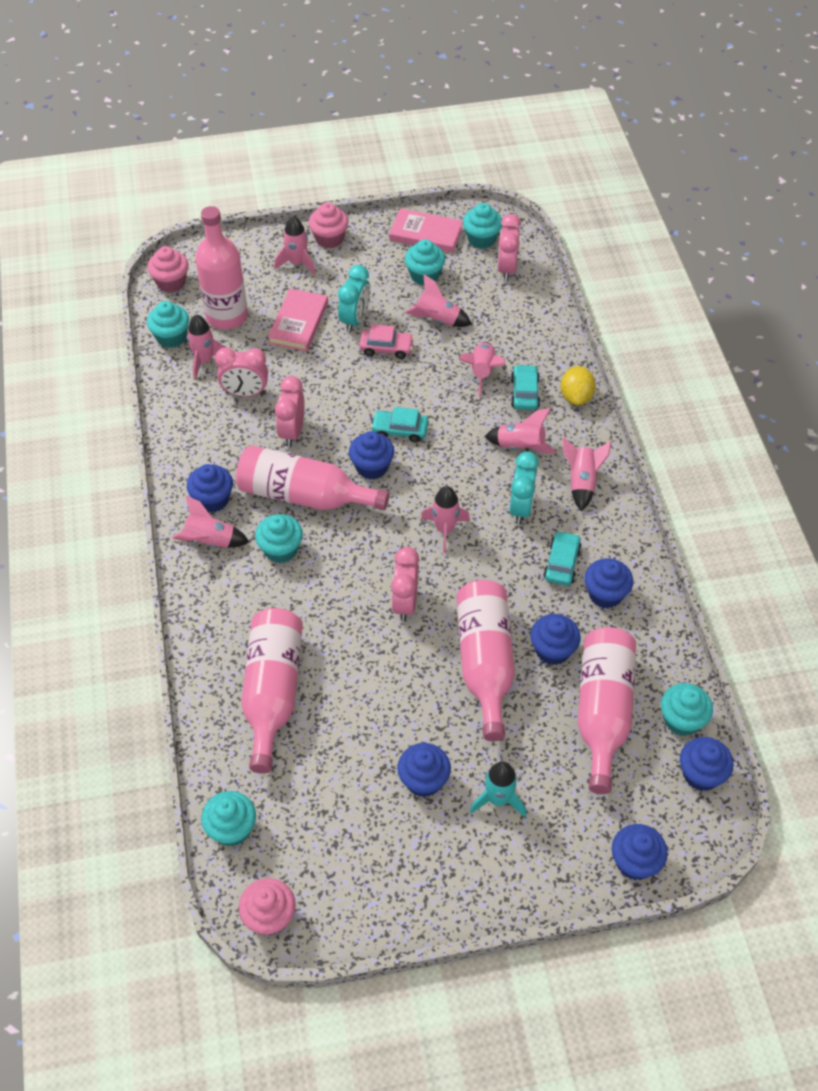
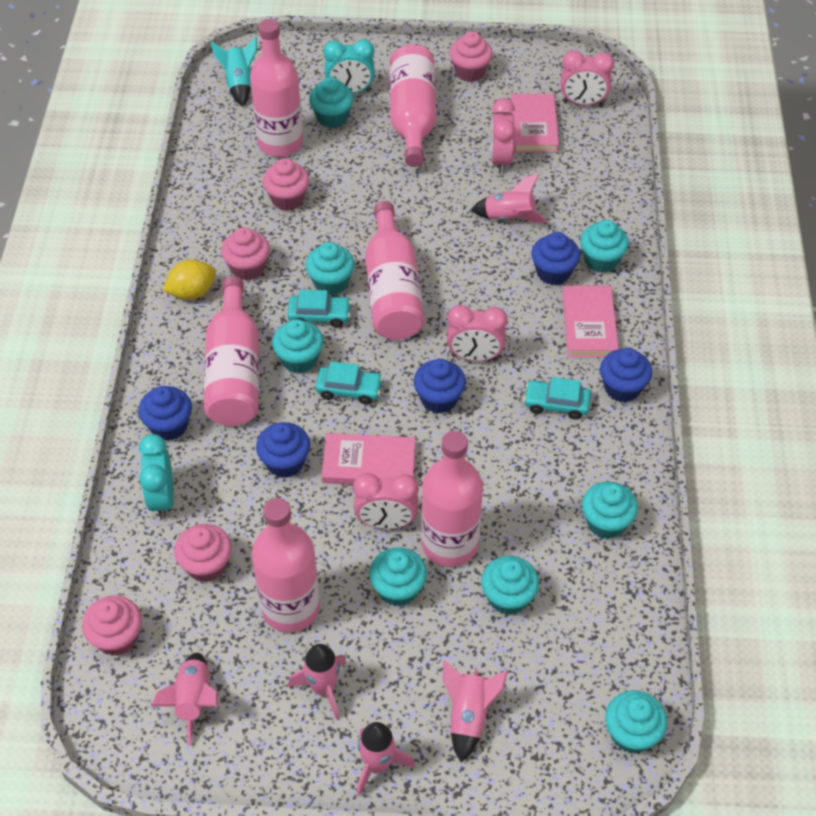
blue cupcake: [187,464,233,513] [349,431,394,479] [397,743,451,797] [530,614,581,665] [584,558,633,608] [612,824,668,880] [680,737,734,791] = 7 -> [138,386,192,441] [256,422,310,478] [414,359,466,413] [531,232,580,285] [600,348,652,403] = 5
pink book: [268,288,328,351] [389,208,463,253] = 2 -> [322,433,416,485] [511,94,559,153] [562,286,619,357] = 3
pink bottle: [195,206,248,330] [236,445,389,510] [241,608,303,774] [457,580,515,741] [578,627,636,794] = 5 -> [204,276,259,426] [250,19,303,157] [252,498,320,632] [365,201,425,340] [390,44,436,167] [421,431,483,567] = 6
pink car: [359,324,414,359] = 1 -> none = 0
pink cupcake: [147,246,189,293] [239,878,296,936] [309,202,348,249] = 3 -> [82,595,142,656] [174,524,232,582] [221,227,270,281] [263,158,309,211] [449,31,493,82] = 5
pink rocket: [172,496,249,548] [187,315,227,380] [274,216,316,275] [405,274,472,327] [421,486,470,553] [459,342,505,397] [484,408,556,454] [563,437,612,512] = 8 -> [151,652,218,746] [288,644,346,719] [357,722,415,796] [443,660,508,763] [471,174,548,223] = 5
turquoise cupcake: [147,301,189,348] [201,791,256,846] [255,514,303,563] [405,239,445,285] [463,203,502,249] [661,683,713,736] = 6 -> [272,319,324,373] [305,242,355,296] [309,77,354,128] [369,547,427,607] [481,556,539,615] [580,220,629,273] [582,481,638,539] [605,690,667,753] = 8

